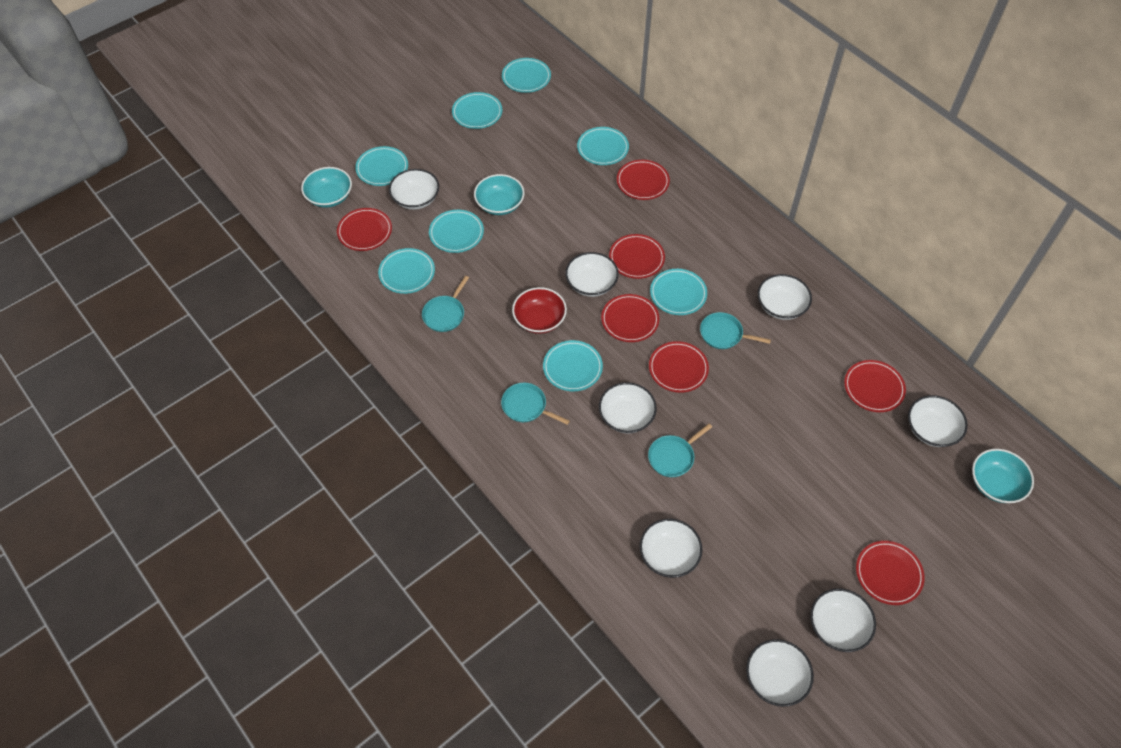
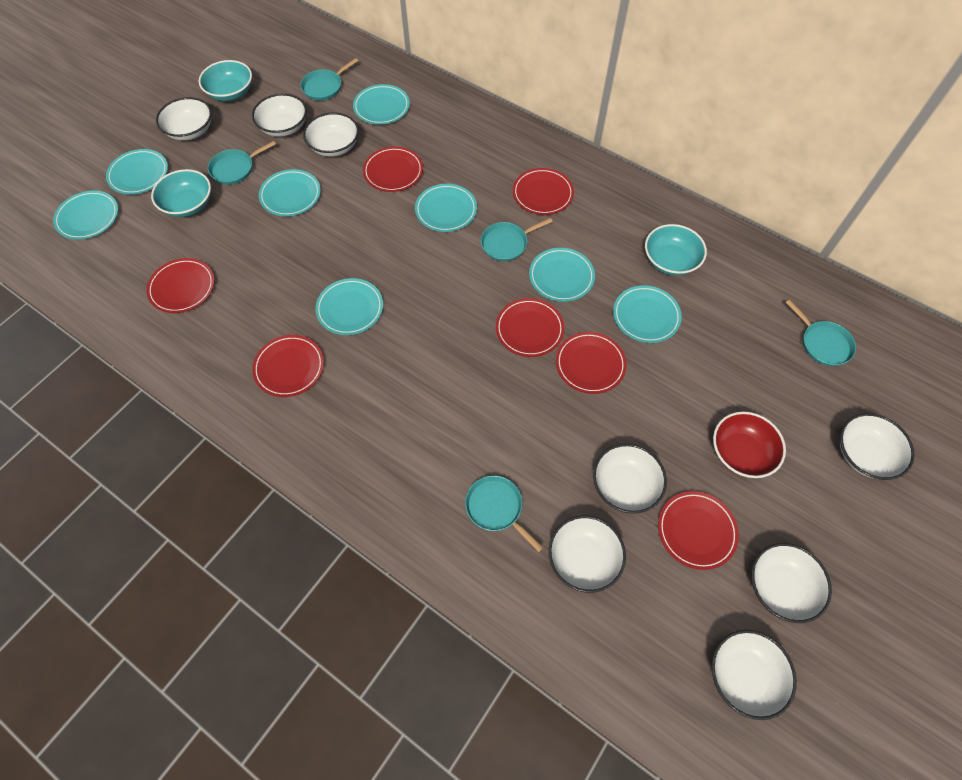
turquoise pan: [422,276,469,332] [501,383,570,425] [648,424,712,477] [700,312,771,349] = 4 -> [208,141,276,184] [300,58,358,100] [465,475,544,552] [481,218,553,261] [785,300,856,366] = 5

